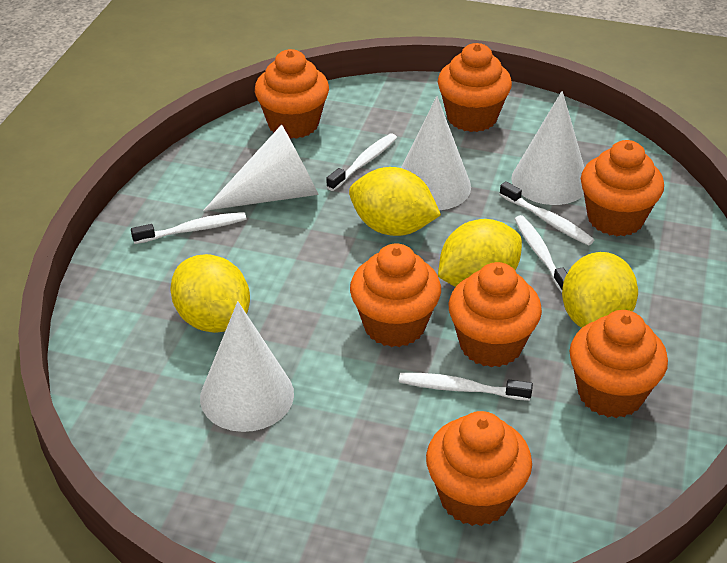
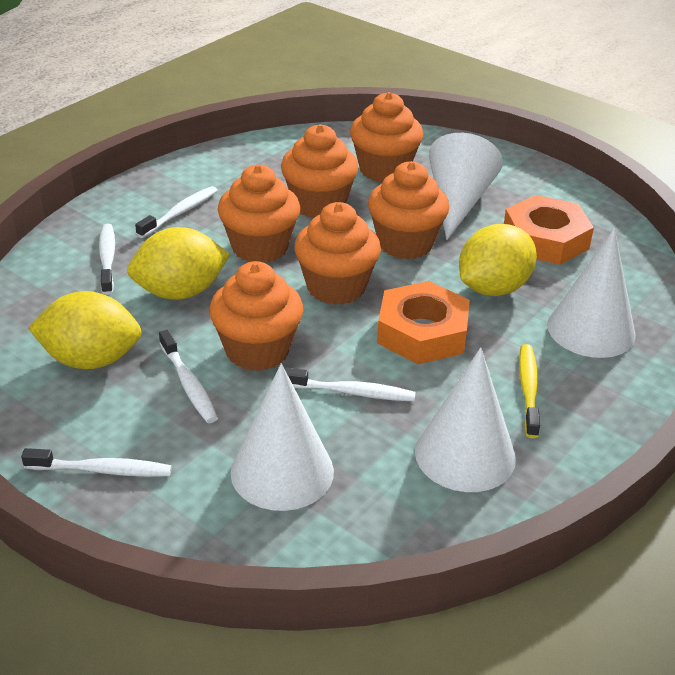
orange cupcake: [255,49,329,139] [350,243,441,347] [426,411,532,526] [438,43,512,132] [449,262,542,367] [569,310,668,418] [581,140,664,236] = 7 -> [209,261,303,371] [218,165,300,263] [281,124,359,218] [294,202,381,305] [350,92,423,182] [368,161,449,259] = 6
orange nut: none = 0 -> [377,281,470,364] [504,195,594,265] = 2
yellow lemon: [170,254,250,333] [349,167,441,236] [438,219,522,287] [562,252,638,328] = 4 -> [28,291,142,369] [127,227,230,300] [459,224,537,296] = 3
yellow toothbrush: none = 0 -> [519,344,540,438] = 1

